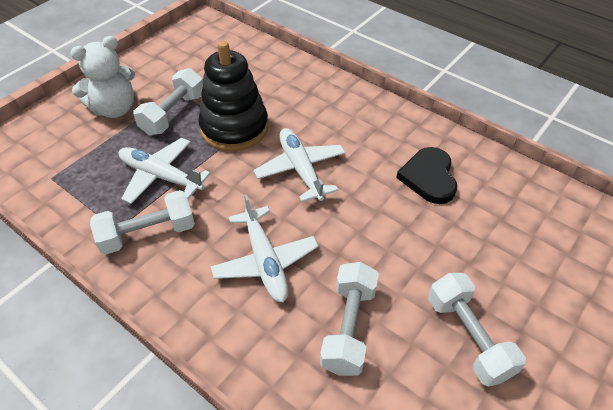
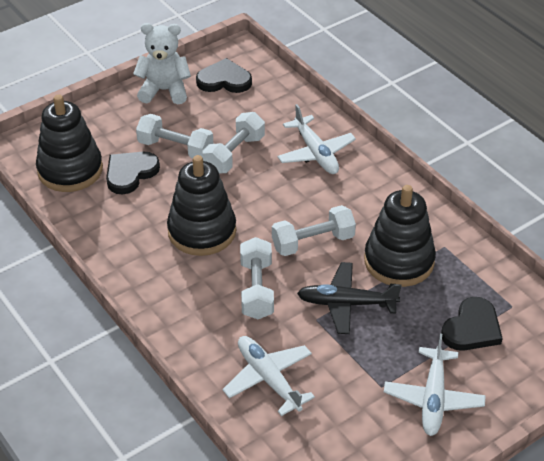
black heart: [396,147,457,204] = 1 -> [106,152,160,194] [196,58,252,93] [441,297,503,351] = 3
black plane: none = 0 -> [297,262,402,334] = 1
black stacking toy: [198,41,268,151] = 1 -> [36,94,103,192] [167,155,236,256] [364,185,436,287] = 3

